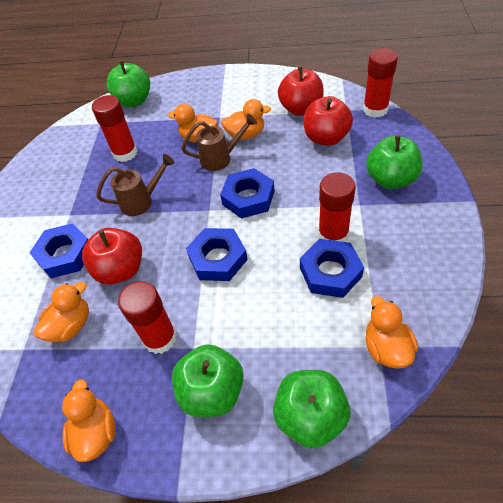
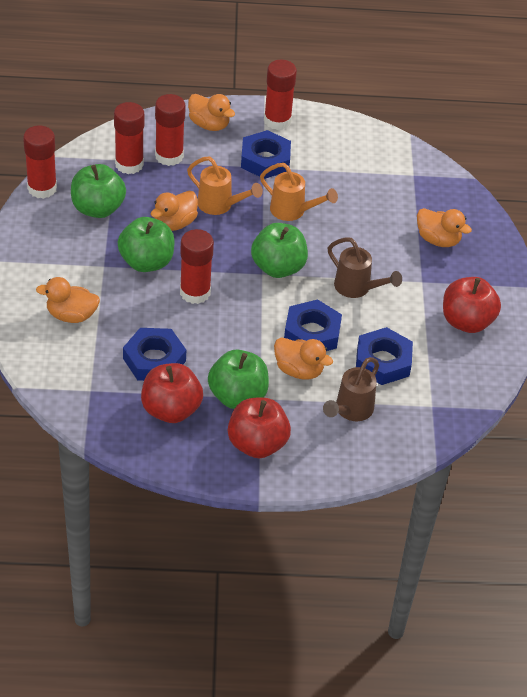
orange watering can: none = 0 -> [187,156,263,215] [260,163,338,221] = 2
red glue stick: [92,95,138,162] [118,281,177,354] [318,172,356,242] [363,48,398,118] = 4 -> [23,126,57,199] [114,102,144,174] [155,94,186,166] [180,229,214,304] [264,60,297,130] = 5

